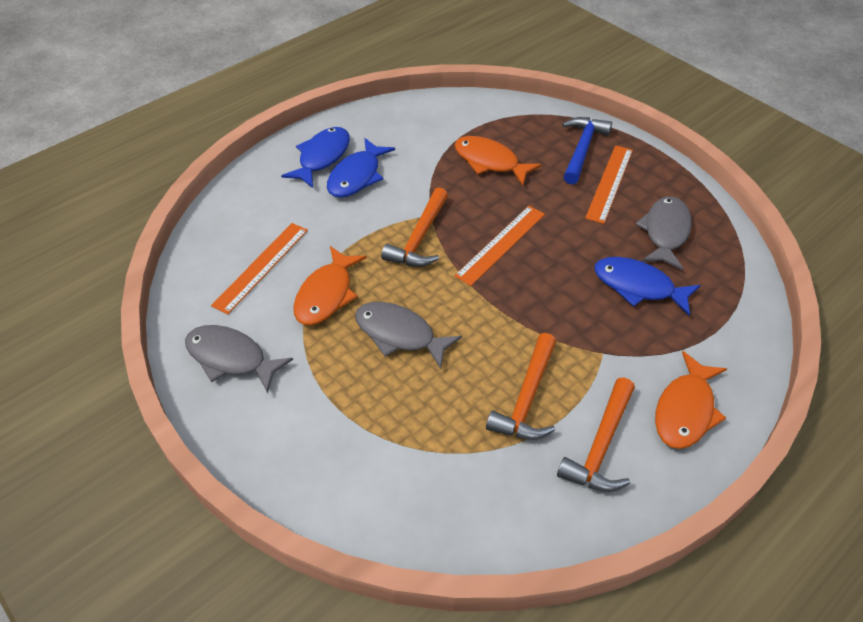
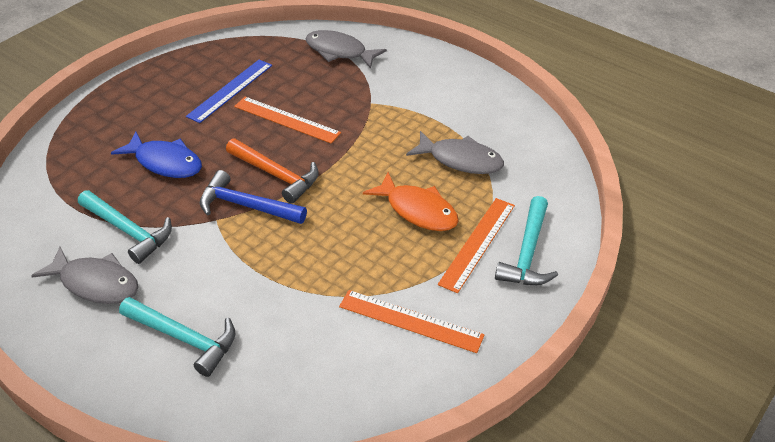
blue fish: [281,127,350,188] [327,138,395,198] [594,257,701,316] = 3 -> [111,131,202,178] = 1
blue ruler: none = 0 -> [186,60,272,123] = 1
orange fish: [293,246,367,325] [454,136,542,185] [655,351,727,449] = 3 -> [363,172,459,231] = 1
orange hammer: [381,187,448,267] [486,333,556,440] [557,378,635,492] = 3 -> [226,138,319,204] = 1
turquoise hammer: none = 0 -> [78,190,172,264] [119,297,236,377] [495,196,558,285] = 3

